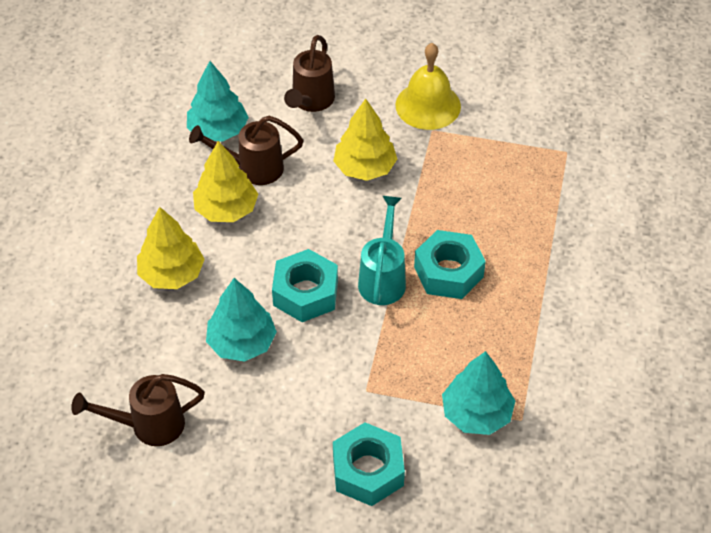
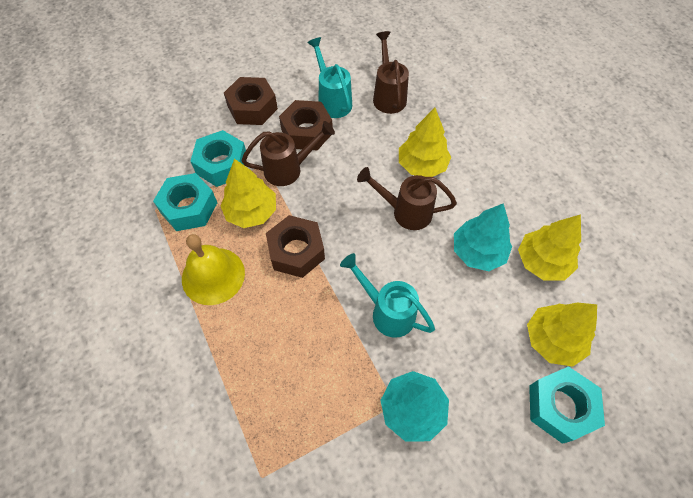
brown nut: none = 0 -> [224,77,278,125] [266,215,325,278] [279,100,333,150] = 3
turquoise tree: [187,61,249,142] [206,278,277,362] [442,351,515,435] = 3 -> [380,371,449,442] [454,203,512,271] = 2
turquoise watering can: [358,196,406,305] = 1 -> [307,37,352,118] [340,253,435,338] = 2
yellow tree: [137,207,205,289] [193,141,258,222] [333,99,397,181] = 3 -> [220,159,276,228] [399,108,451,177] [518,215,581,280] [527,302,597,367] = 4

